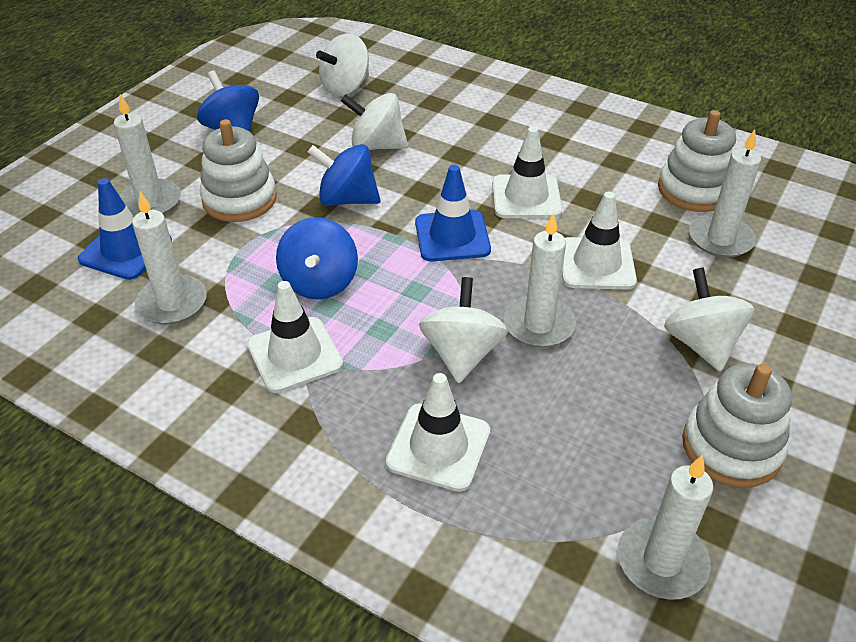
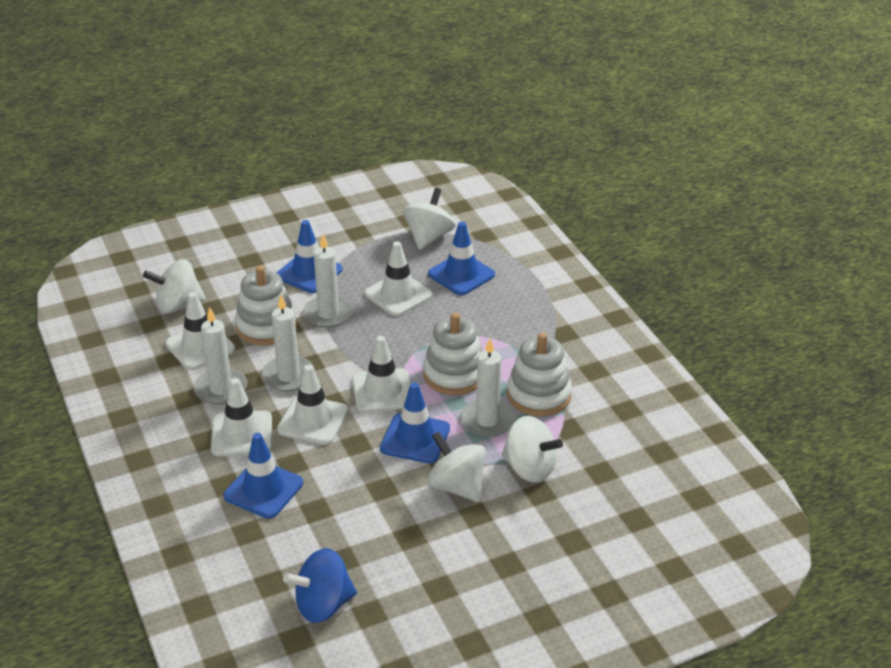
blue spinning top: [197,70,259,132] [276,217,358,300] [308,144,380,206] = 3 -> [283,548,357,623] = 1
blue traffic cone: [78,178,172,280] [415,165,491,262] = 2 -> [223,433,303,519] [277,220,342,293] [380,382,450,463] [428,222,495,295] = 4
white candle: [114,94,181,217] [132,192,207,325] [504,213,576,348] [618,455,713,600] [689,130,761,258] = 5 -> [194,307,247,405] [262,295,315,392] [303,234,353,328] [461,338,515,437] = 4
white traffic cone: [247,281,344,393] [386,373,490,492] [492,127,562,218] [562,192,637,290] = 4 -> [165,292,235,370] [211,378,272,457] [277,365,349,445] [352,336,411,413] [364,241,432,316] = 5

